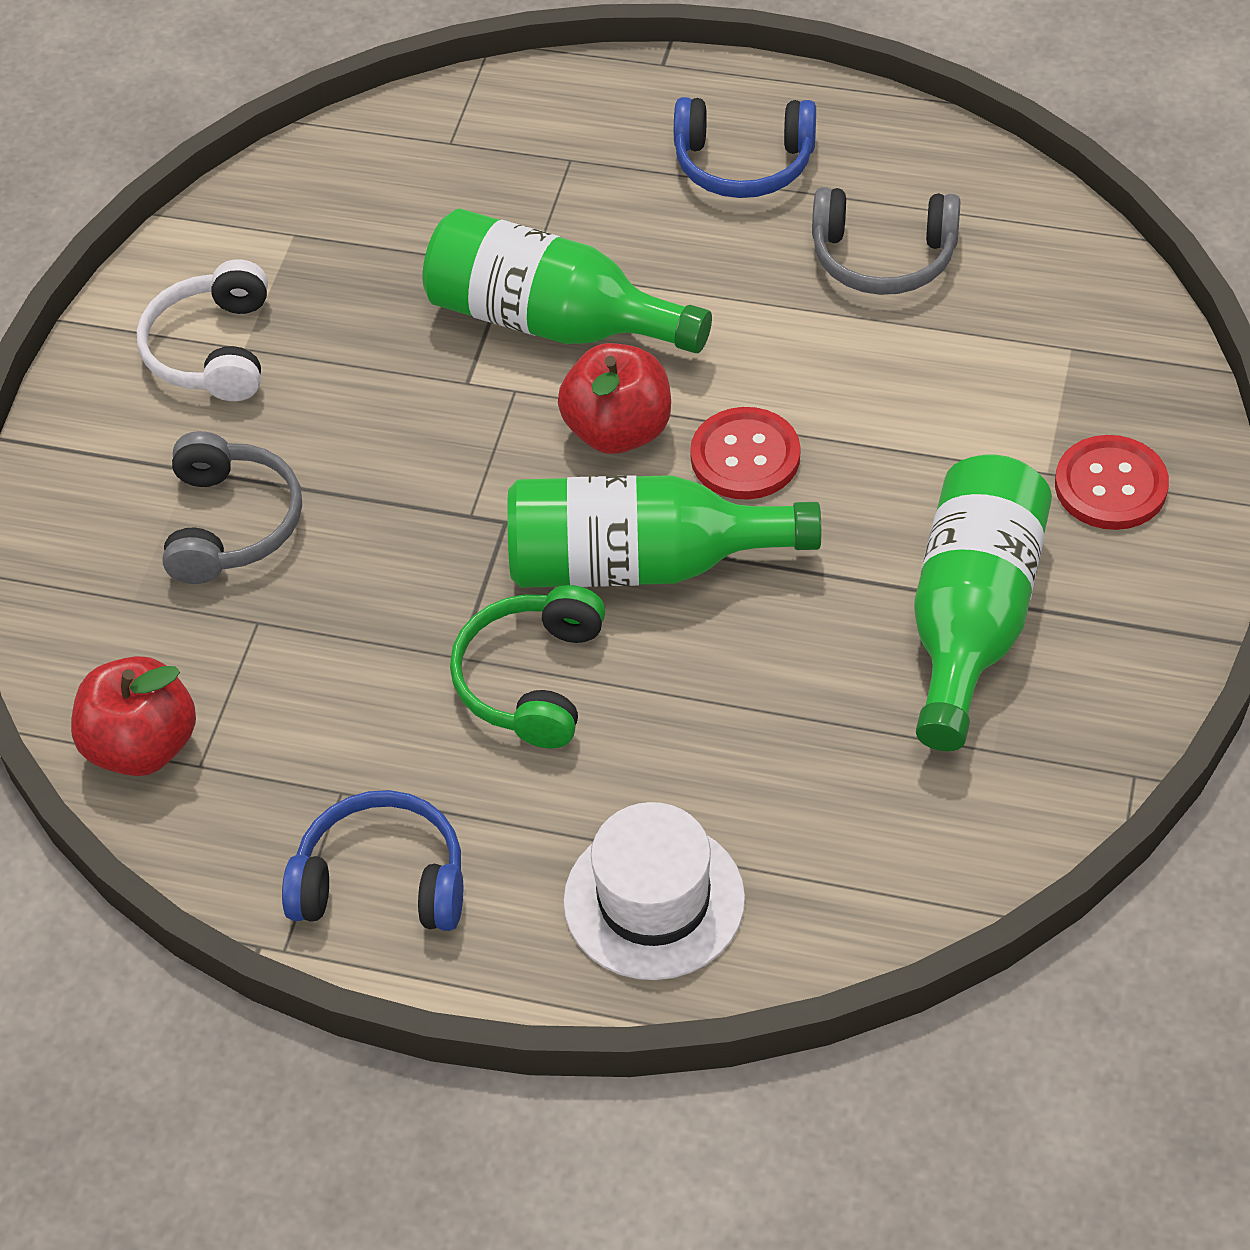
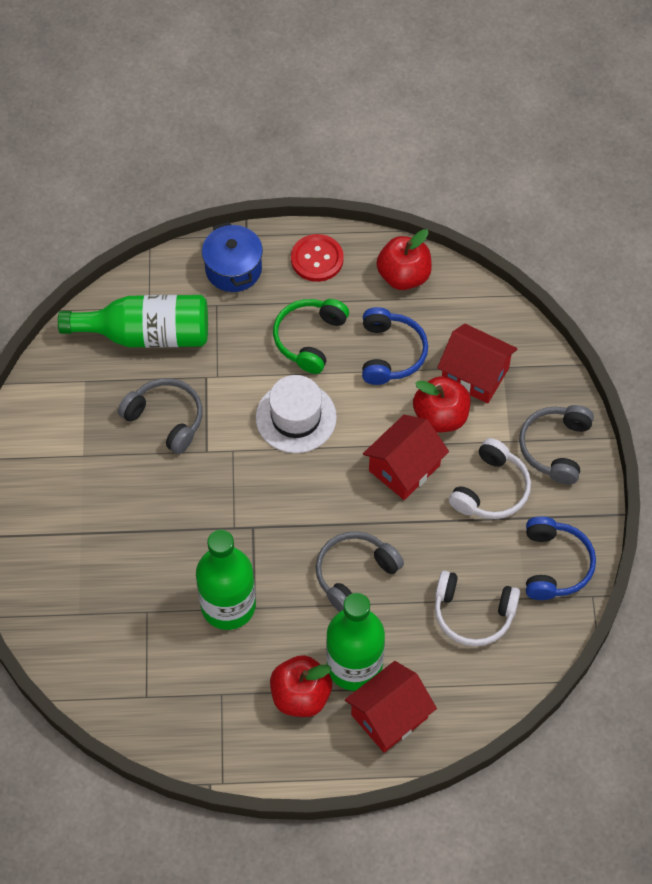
blue pot: none = 0 -> [202,222,263,292] = 1
grey headphones: [162,431,302,584] [812,187,961,295] = 2 -> [118,378,203,454] [316,531,404,612] [519,405,594,485] = 3
red apple: [71,656,196,776] [558,343,671,454] = 2 -> [270,655,332,717] [376,229,432,290] [413,377,470,433] = 3
red button: [690,407,800,500] [1055,435,1169,530] = 2 -> [291,234,344,282] = 1
red house: none = 0 -> [345,661,437,753] [363,415,449,500] [437,324,518,403] = 3
white headphones: [137,259,268,401] = 1 -> [435,571,520,646] [449,438,531,519] = 2

